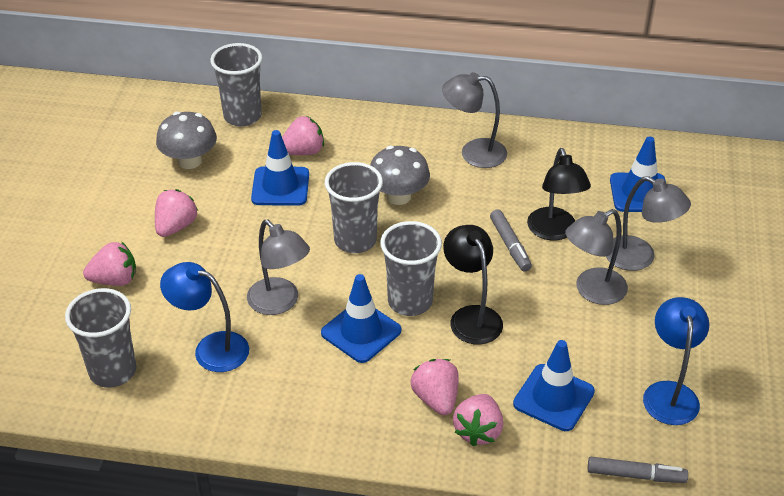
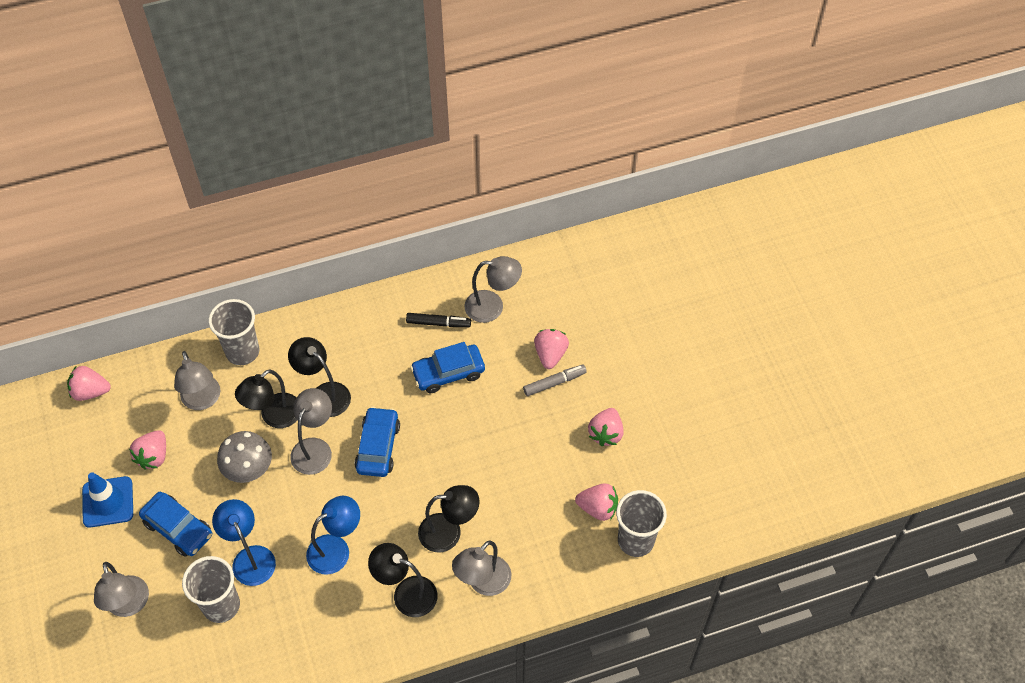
black lamp: [443,225,503,345] [527,148,591,241] = 2 -> [235,369,297,428] [288,337,351,417] [368,543,437,617] [418,485,480,553] = 4
black marker: none = 0 -> [406,313,471,327] = 1
blue car: none = 0 -> [139,492,212,557] [355,407,400,477] [410,342,485,393] = 3
blue traffic cone: [251,130,309,206] [321,274,401,363] [513,340,595,431] [610,136,666,212] = 4 -> [82,472,133,528] = 1
grey cup: [65,288,136,388] [210,43,262,127] [325,162,383,253] [380,221,442,316] = 4 -> [182,556,240,623] [208,299,259,365] [616,490,667,557] = 3
grey lamp: [247,220,310,315] [442,72,507,168] [565,209,628,305] [606,176,691,271] = 4 -> [94,562,149,617] [174,351,221,410] [290,388,332,475] [452,541,511,596] [464,256,522,323] = 5
grey marker: [490,209,532,272] [588,457,688,483] = 2 -> [523,365,587,396] = 1
grey mushroom: [156,111,217,169] [370,146,430,205] = 2 -> [217,431,272,483] = 1

